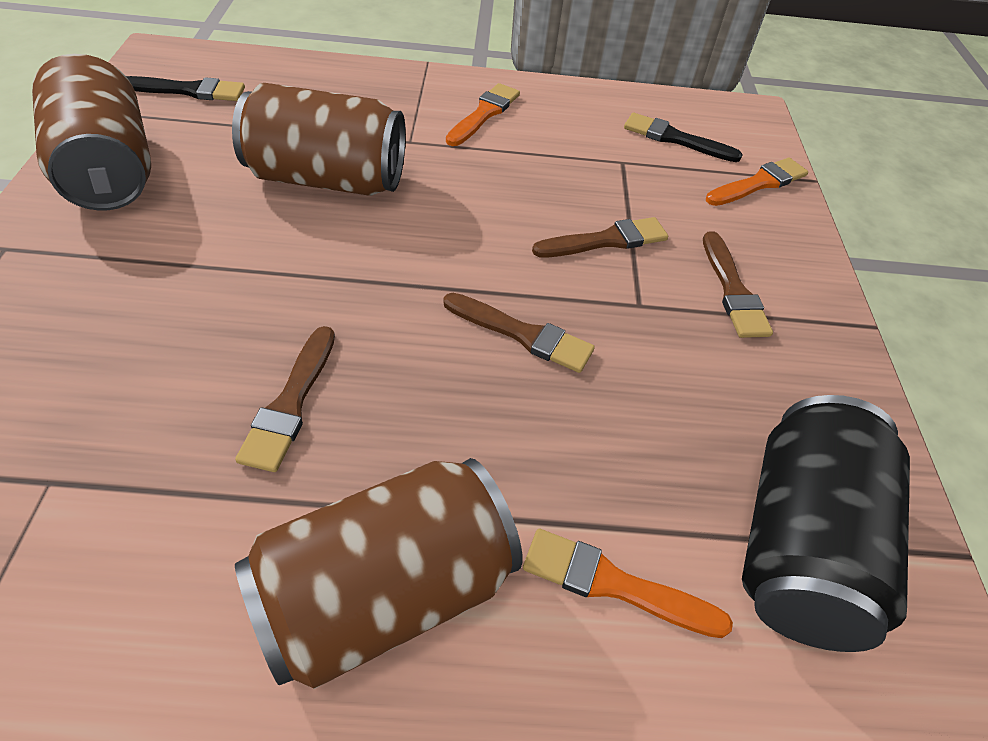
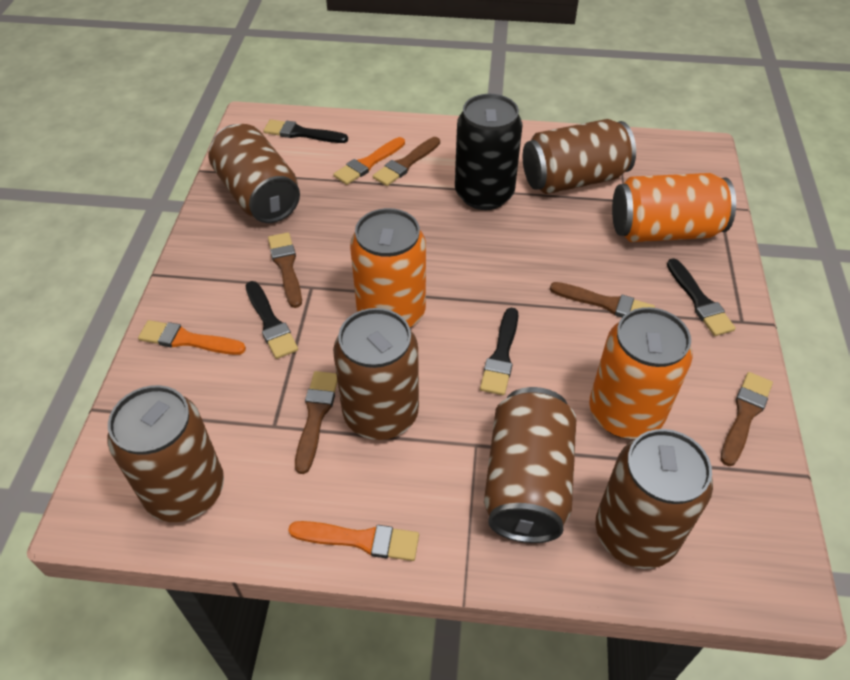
black brush: [126,76,245,101] [624,113,743,162] = 2 -> [246,281,298,359] [263,119,348,143] [480,308,518,395] [667,258,736,336] = 4
brown brush: [235,326,335,472] [443,293,595,373] [532,217,668,258] [703,231,773,338] = 4 -> [268,232,302,308] [295,371,338,474] [373,137,440,186] [550,282,655,317] [721,372,773,466] = 5
brown can: [32,54,151,211] [232,83,406,196] [235,458,522,689] = 3 -> [107,385,224,522] [209,124,300,223] [333,308,419,440] [484,387,576,543] [523,119,636,194] [595,429,713,569] = 6
orange can: none = 0 -> [350,208,426,328] [589,307,693,439] [612,173,736,242] = 3

